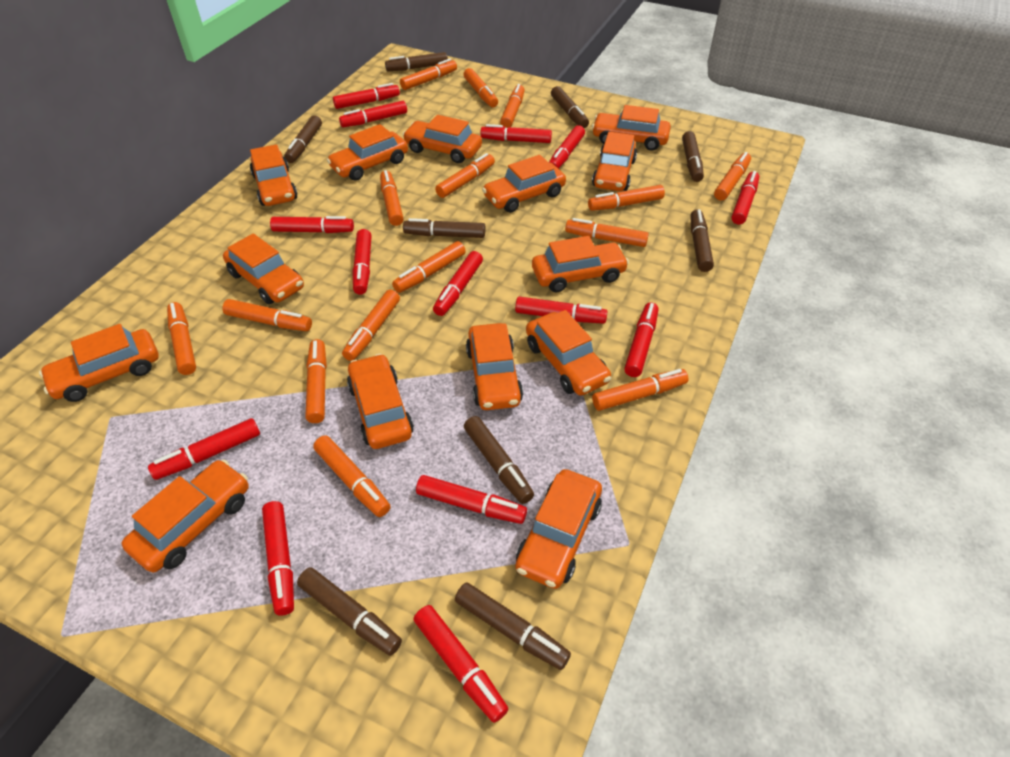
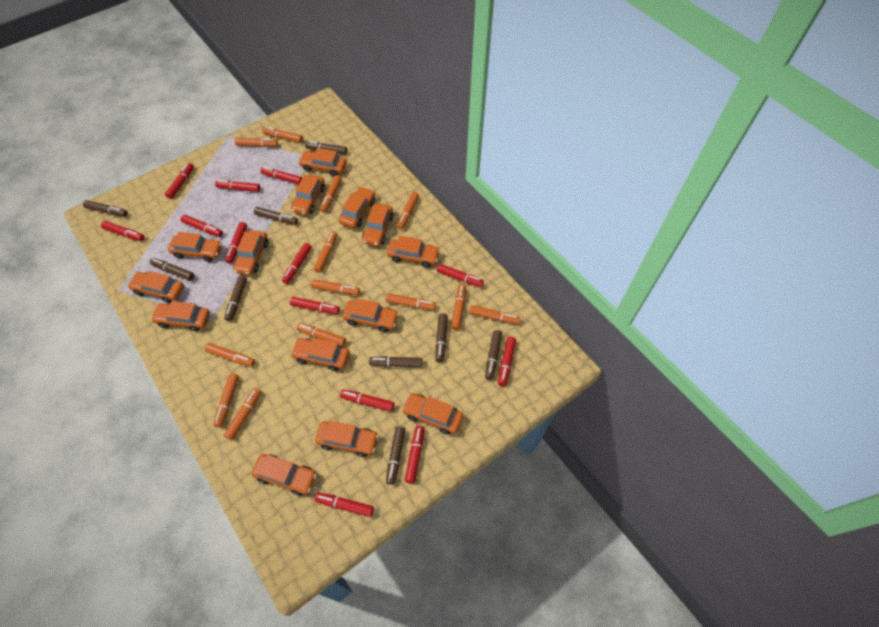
orange marker: [167,302,196,375] [222,299,312,331] [305,339,327,423] [313,435,391,517] [342,290,400,361] [380,170,404,226] [392,241,466,293] [400,59,457,90] [435,153,495,198] [463,68,498,107] [500,84,525,128] [565,218,649,247] [588,185,665,211] [592,369,689,411] [714,152,751,201] = 15 -> [205,343,255,367] [213,373,239,427] [224,388,262,440] [235,138,278,147] [262,127,303,143] [297,323,346,346] [311,279,360,295] [314,232,337,273] [320,175,342,213] [386,293,436,310] [397,192,419,230] [451,284,466,330] [469,305,520,324] = 13
red marker: [148,418,260,480] [262,501,294,616] [270,216,354,233] [333,83,400,109] [339,101,407,127] [353,229,372,295] [414,605,508,723] [416,475,527,524] [433,251,483,316] [481,124,552,143] [515,296,608,324] [549,125,585,169] [624,302,658,377] [731,171,759,225] = 14 -> [101,221,145,241] [165,163,194,199] [181,215,223,237] [215,180,260,192] [225,222,247,264] [260,167,302,184] [282,243,312,284] [290,297,340,314] [314,492,374,517] [340,390,394,412] [405,425,424,484] [437,264,484,287] [498,337,516,386] = 13

